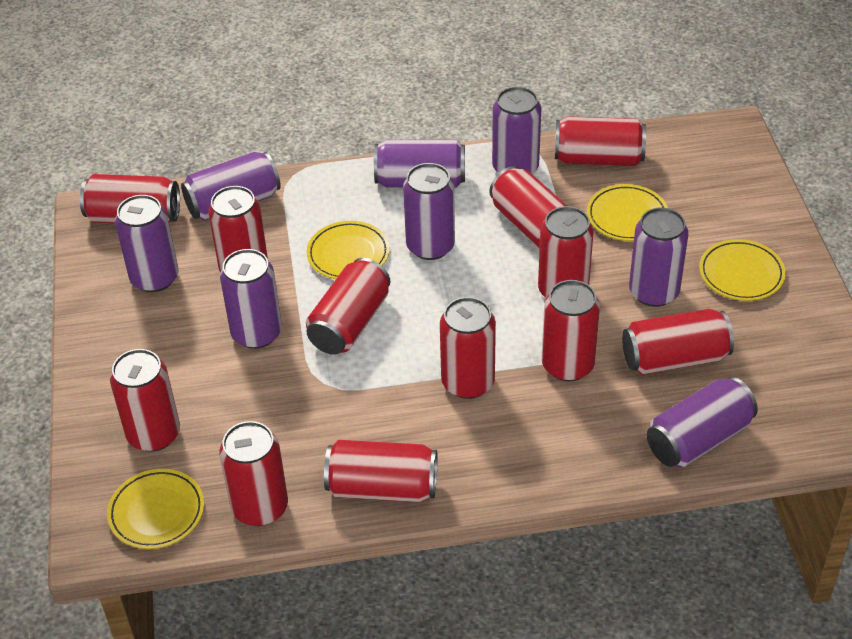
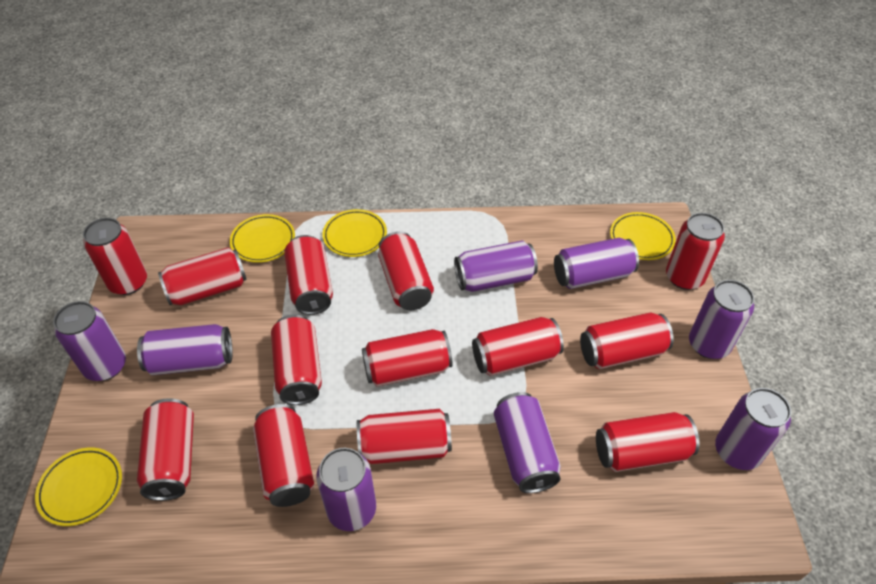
red can: [80,174,180,223] [110,349,180,452] [208,186,268,273] [220,421,288,526] [306,258,390,355] [324,440,437,502] [440,297,496,399] [489,166,567,248] [538,206,593,298] [542,280,600,381] [555,116,646,166] [622,309,734,375] = 12 -> [83,218,147,295] [137,398,194,501] [158,247,247,305] [253,404,314,507] [271,315,322,405] [284,235,333,315] [357,409,452,464] [362,329,453,387] [378,231,434,310] [472,317,564,376] [580,313,674,369] [596,412,699,472] [666,213,725,290] = 13

